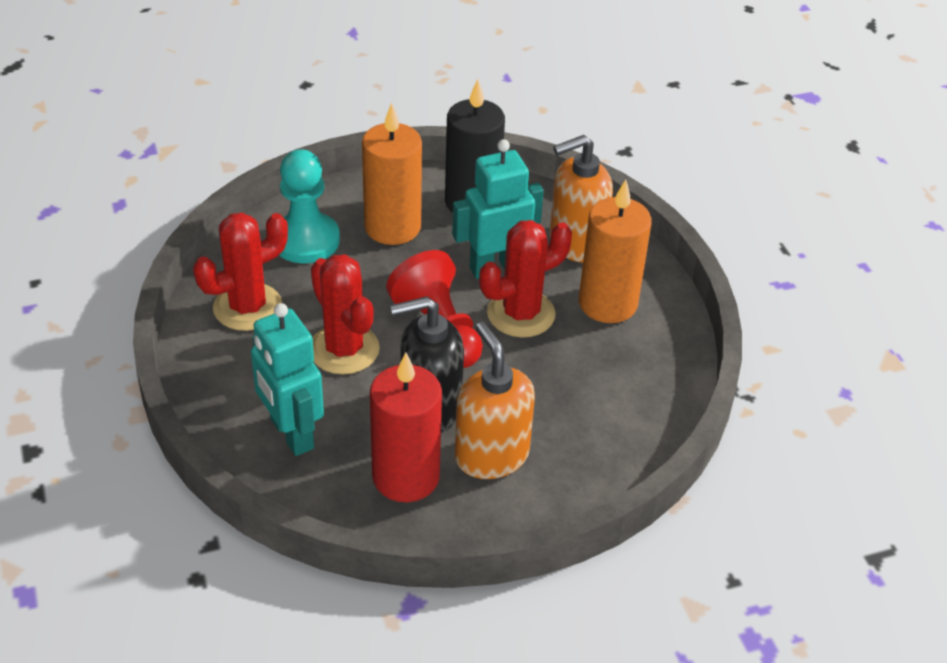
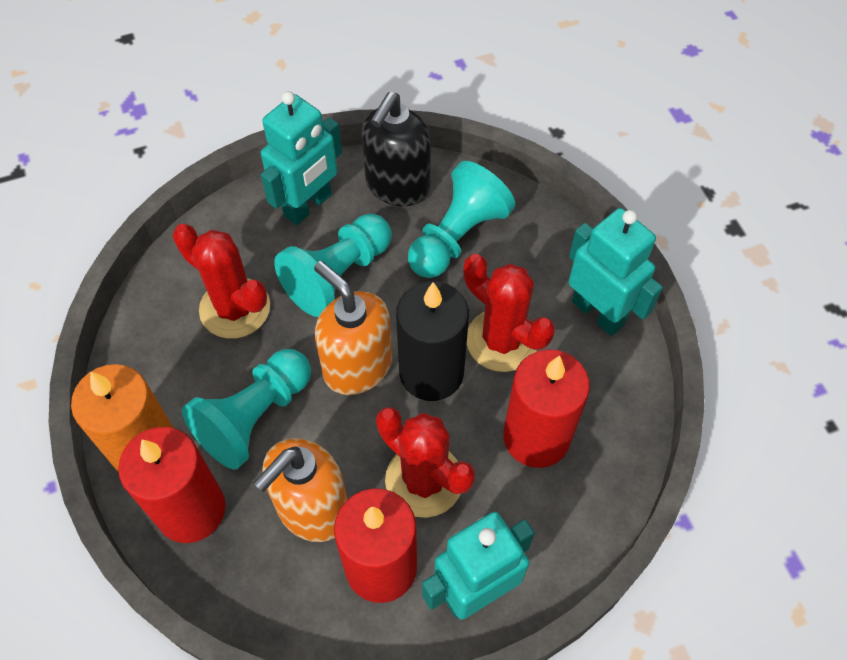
orange candle: [362,103,422,245] [579,180,652,323] = 2 -> [71,364,174,473] = 1
red candle: [370,352,442,502] = 1 -> [118,427,226,543] [334,488,417,603] [503,349,590,468] = 3
red pawn: [386,250,483,368] = 1 -> none = 0
turquoise pawn: [279,149,340,263] = 1 -> [182,349,311,470] [274,214,392,317] [408,161,515,278] = 3
turquoise robot: [251,303,324,456] [452,139,544,279] = 2 -> [261,91,342,225] [422,512,535,620] [569,208,663,336] = 3

